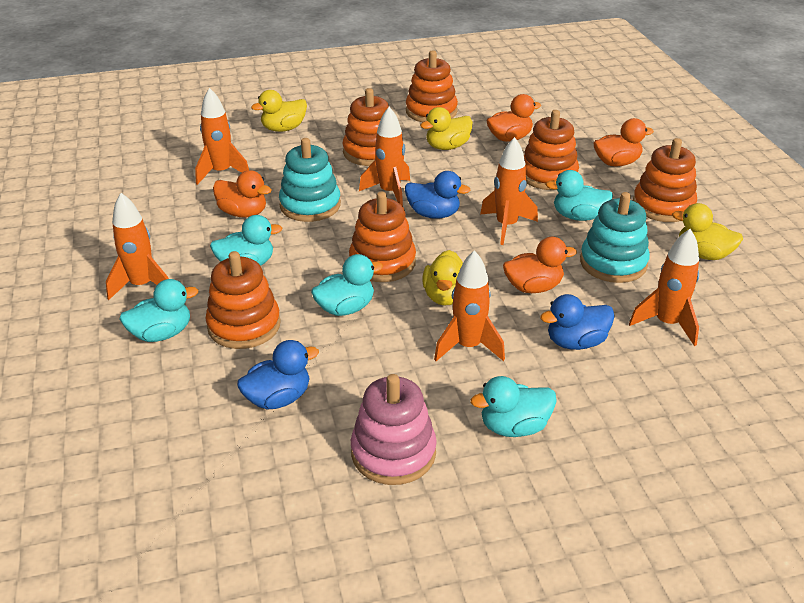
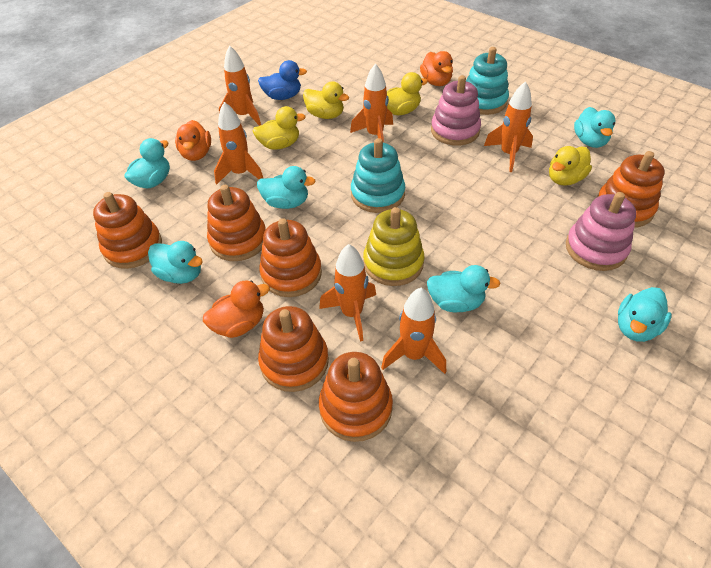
blue duck: [237,340,319,410] [405,171,471,219] [540,294,615,350] = 3 -> [258,60,307,100] = 1
orange duck: [213,170,272,218] [487,94,541,142] [503,237,577,293] [593,118,654,167] = 4 -> [175,120,211,161] [203,280,270,338] [420,51,453,86] = 3
pink stacking toy: [351,374,437,485] = 1 -> [431,75,481,146] [566,192,636,271] = 2
turquoise duck: [120,279,198,342] [210,215,282,266] [311,254,383,316] [470,376,557,437] [545,170,613,221] = 5 -> [124,138,170,188] [148,241,203,284] [257,166,316,209] [427,265,501,312] [574,107,616,148] [618,287,672,342] = 6
yellow stacking toy: none = 0 -> [363,207,424,286] = 1

